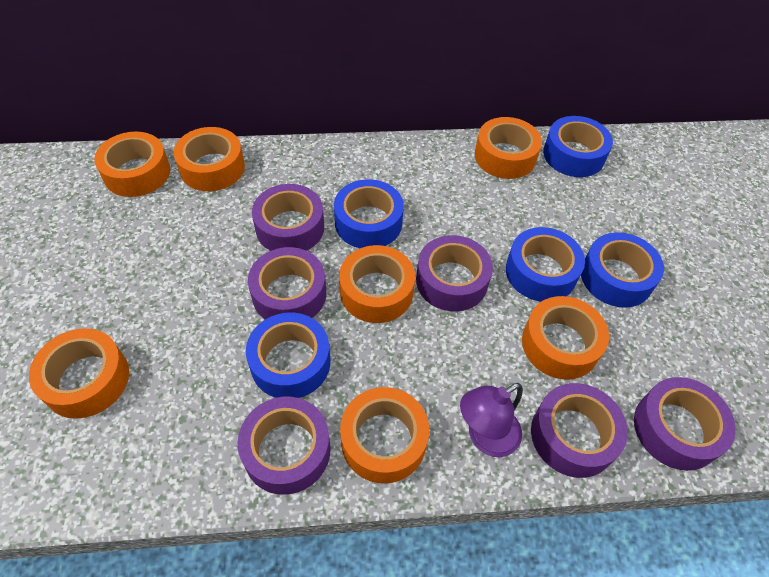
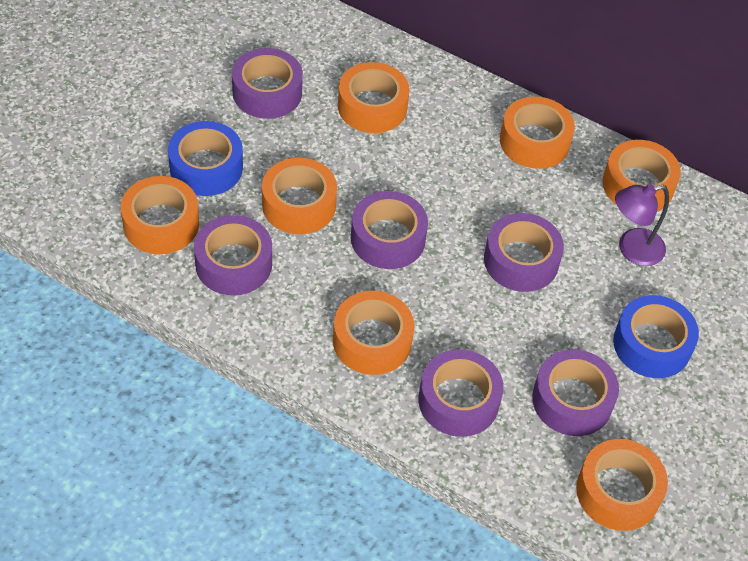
blue tape: [246,313,330,398] [334,179,404,248] [506,227,585,302] [543,116,613,177] [581,232,664,308] = 5 -> [168,121,243,196] [613,295,699,378] = 2

